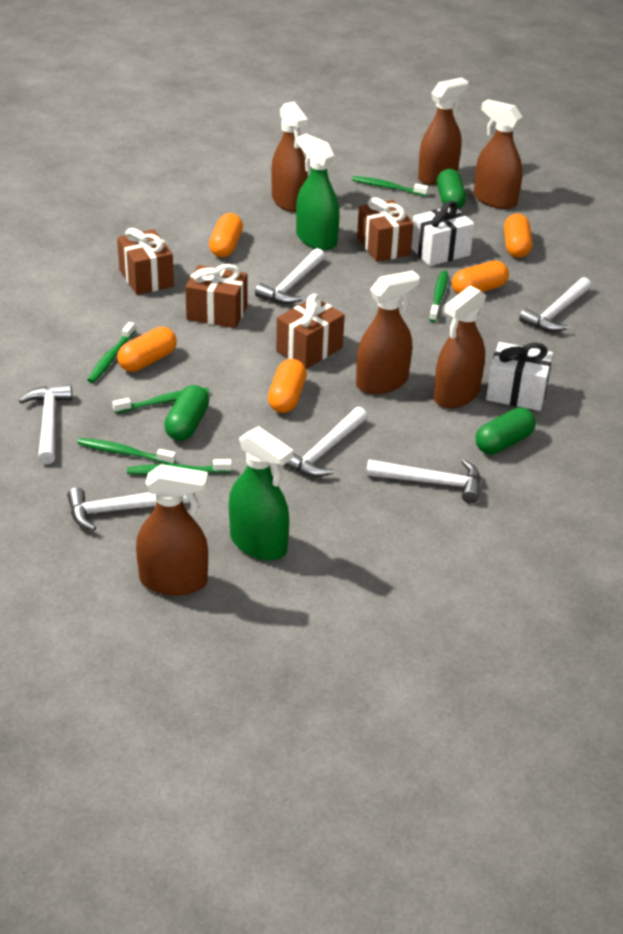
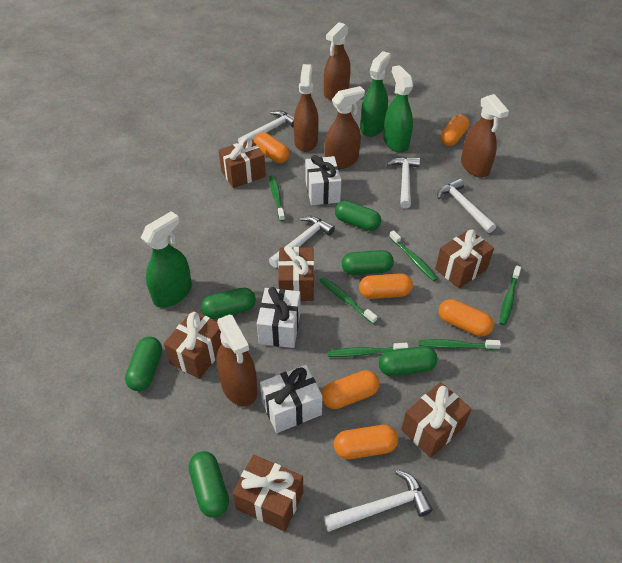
brown gift: [117,228,174,295] [185,264,248,328] [276,294,345,369] [357,197,414,262] = 4 -> [164,310,222,379] [219,137,266,188] [232,455,303,532] [278,245,314,301] [401,382,472,458] [435,229,494,288] = 6
brown spray bottle: [136,464,208,596] [271,102,308,212] [356,270,420,394] [418,78,468,185] [434,285,486,408] [474,99,523,209] = 6 -> [216,315,257,407] [294,64,319,152] [324,22,351,100] [325,86,365,169] [461,94,509,178] = 5
green capsule: [164,385,209,441] [437,169,466,209] [476,407,536,455] = 3 -> [125,337,162,391] [189,451,229,517] [201,287,256,319] [335,200,381,231] [342,250,394,275] [379,346,437,376] = 6
green spray bottle: [229,426,293,561] [296,134,340,250] = 2 -> [141,211,192,308] [360,51,391,137] [383,65,413,153] = 3
orange capsule: [117,327,177,372] [209,213,243,257] [268,359,307,413] [452,261,509,294] [504,213,532,258] = 5 -> [254,133,289,163] [321,370,379,409] [334,425,398,459] [359,273,413,299] [439,299,494,337] [440,115,469,146] = 6
white gift: [411,201,474,266] [486,342,553,411] = 2 -> [257,287,301,348] [260,365,323,433] [305,155,341,205] = 3
white hammer: [19,385,72,464] [67,487,189,531] [255,248,325,304] [283,407,367,477] [366,460,480,503] [519,277,591,332] = 6 -> [238,110,294,143] [269,216,335,268] [324,470,433,532] [387,157,420,209] [437,178,496,233] = 5

